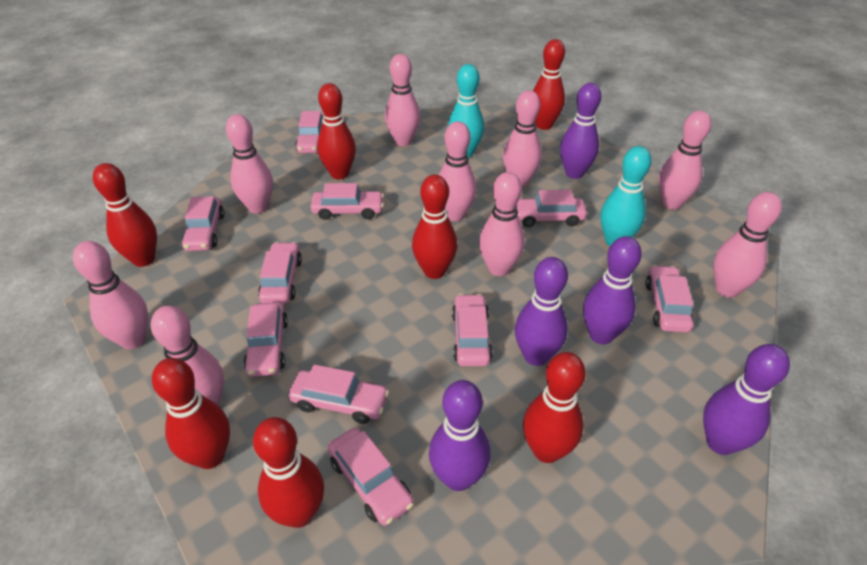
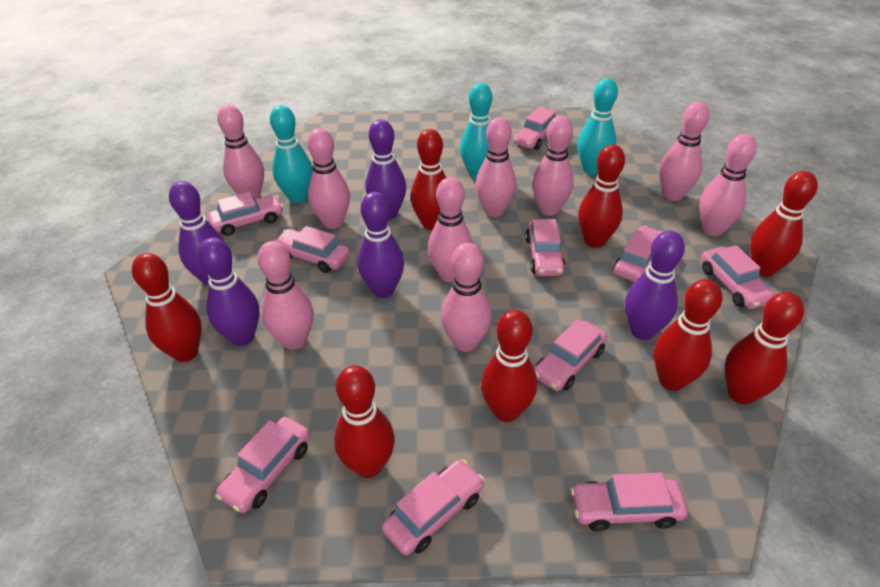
red bowling pin: [93,163,157,267] [152,358,230,469] [253,417,324,528] [317,83,356,179] [412,174,457,279] [523,352,586,463] [533,39,565,130] = 7 -> [132,253,202,362] [334,365,395,478] [411,129,446,230] [481,310,537,422] [578,145,625,248] [654,279,722,391] [725,292,804,404] [750,171,818,277] = 8
turquoise bowling pin: [448,64,484,157] [600,146,651,246] = 2 -> [270,105,313,203] [460,83,493,179] [577,78,618,175] = 3

